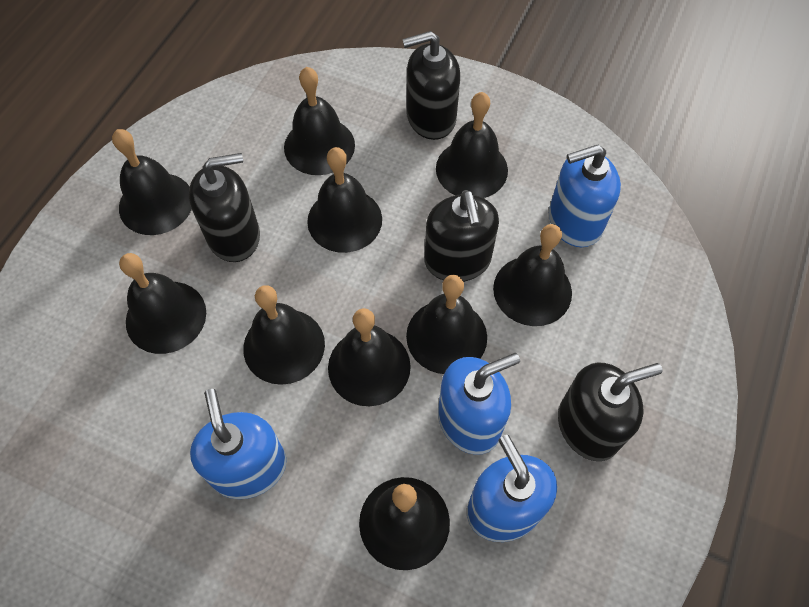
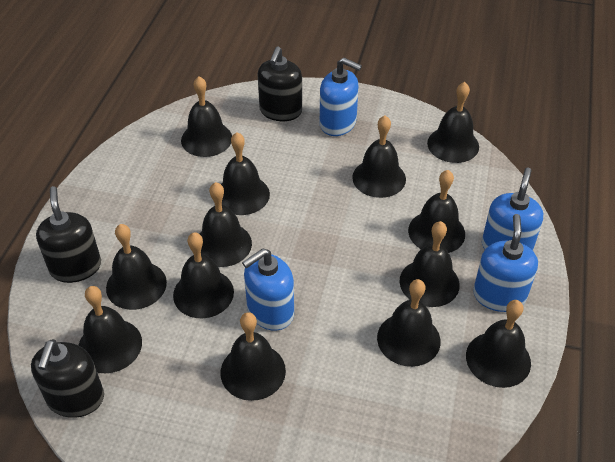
black bell: [112,129,192,235] [119,253,206,354] [243,285,325,385] [284,67,355,175] [307,147,382,253] [328,308,411,406] [359,477,450,570] [406,275,487,374] [436,92,508,198] [493,224,572,326] = 10 -> [78,286,142,373] [106,224,167,310] [173,232,234,318] [181,76,232,157] [200,182,252,267] [220,313,286,401] [221,132,270,215] [352,116,406,198] [377,279,440,367] [399,221,460,307] [408,170,465,253] [427,82,479,163] [466,300,531,388] = 13
black soap dispenser: [189,153,260,262] [402,31,460,140] [425,190,499,282] [558,362,663,461] = 4 -> [31,339,104,418] [36,186,101,283] [258,47,302,121] = 3

